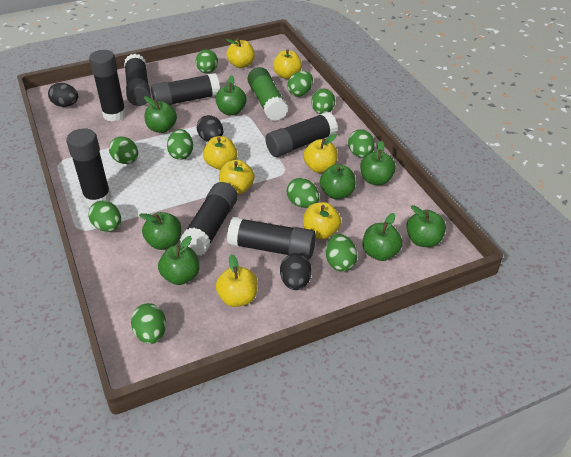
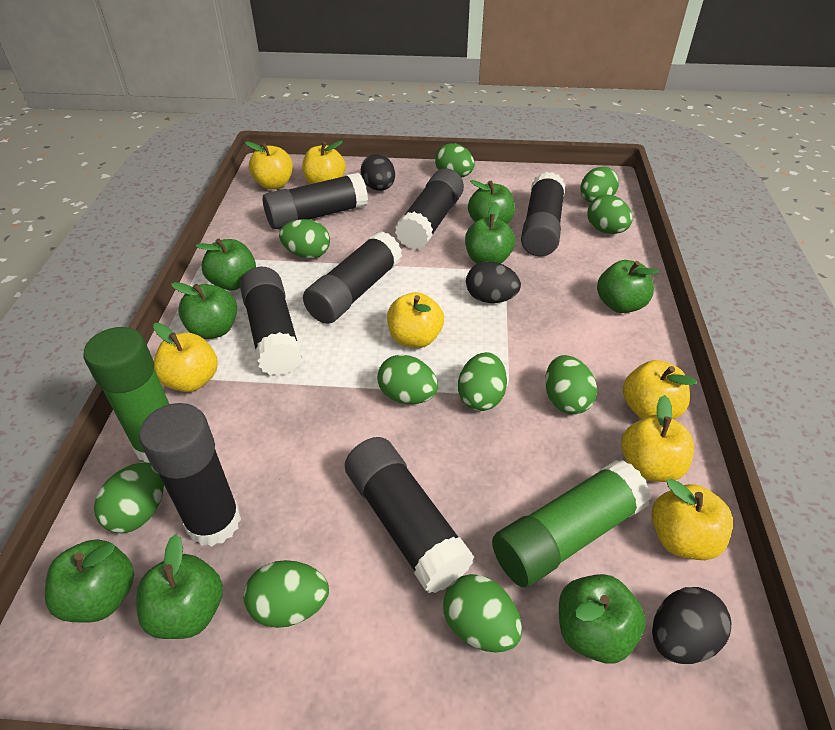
green glue stick: [248,67,288,121] = 1 -> [83,327,169,463] [492,460,651,587] = 2

